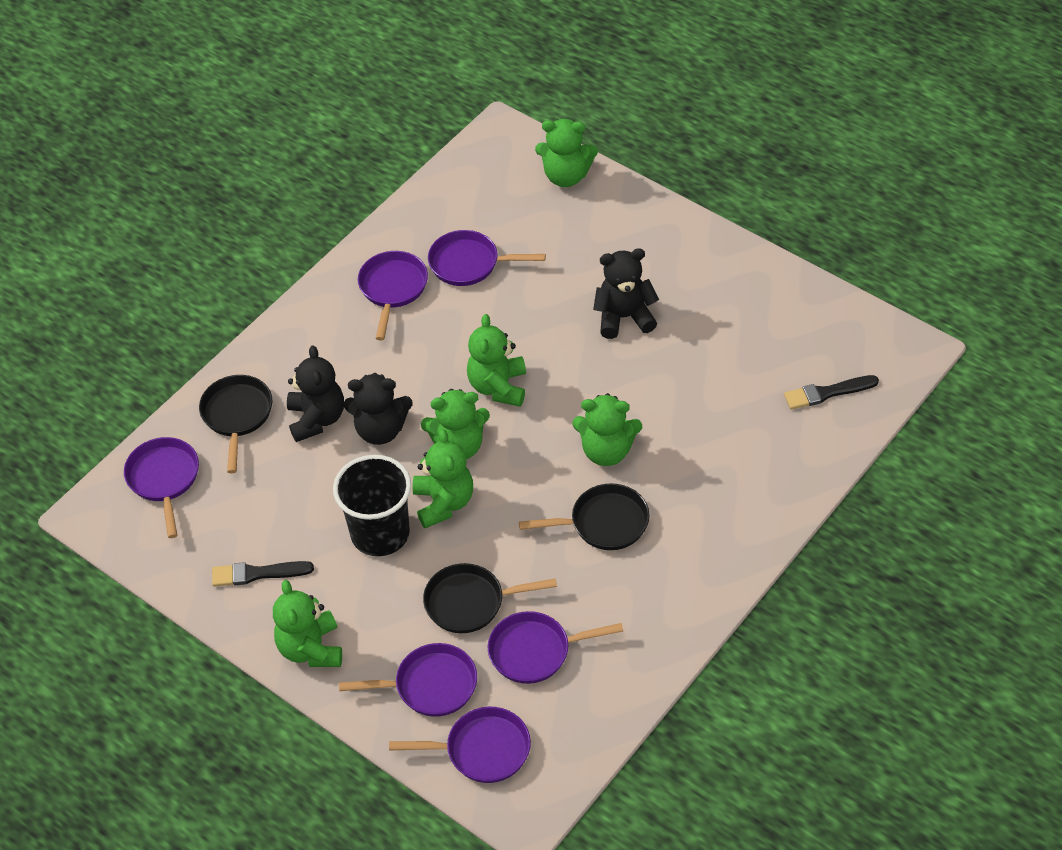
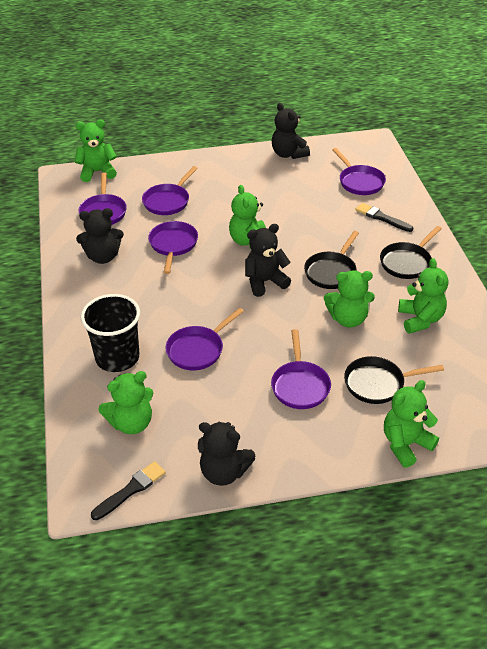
black teddy bear: [287,346,344,442] [344,373,413,445] [593,249,659,339] = 3 -> [76,208,124,264] [198,422,255,486] [245,224,291,297] [272,103,310,159] = 4

